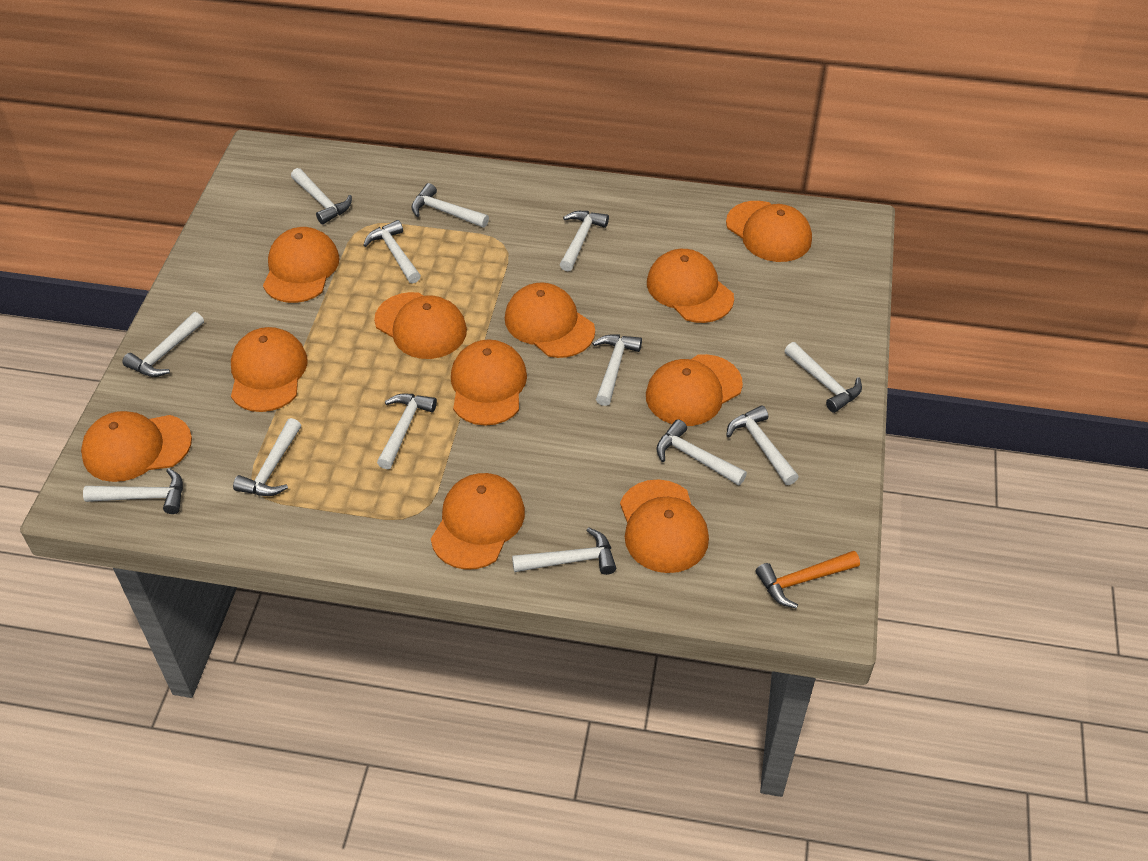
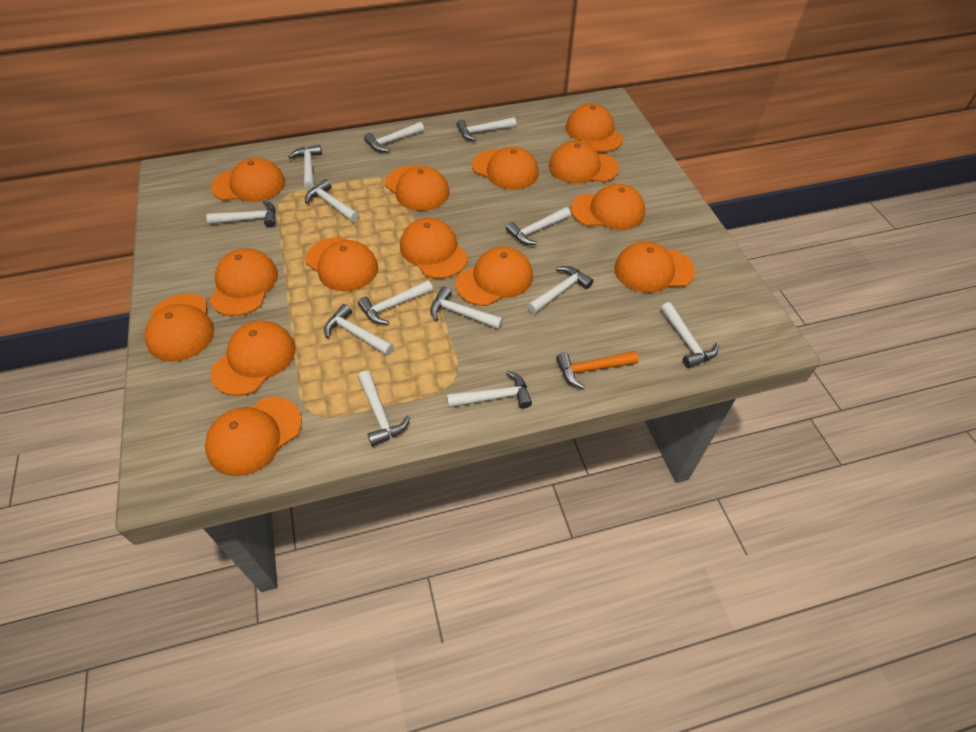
orange cap: [81,411,192,482] [231,327,308,412] [263,227,340,303] [374,292,467,359] [431,473,525,570] [451,339,527,426] [505,282,595,358] [620,479,709,573] [646,354,743,426] [647,249,734,323] [726,201,812,262] = 11 -> [144,294,214,362] [205,397,302,476] [210,248,278,316] [210,321,295,396] [211,158,285,202] [306,237,378,292] [385,166,449,211] [400,218,468,279] [456,246,533,306] [472,147,539,190] [549,141,619,184] [565,103,623,152] [571,184,645,230] [614,241,695,293] = 14

